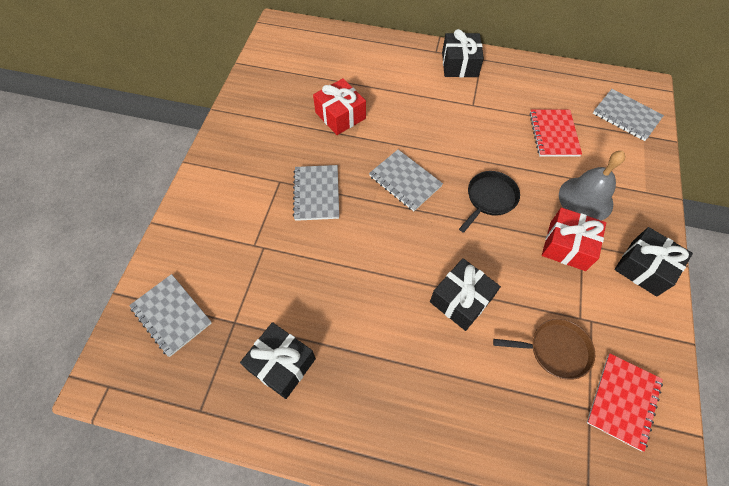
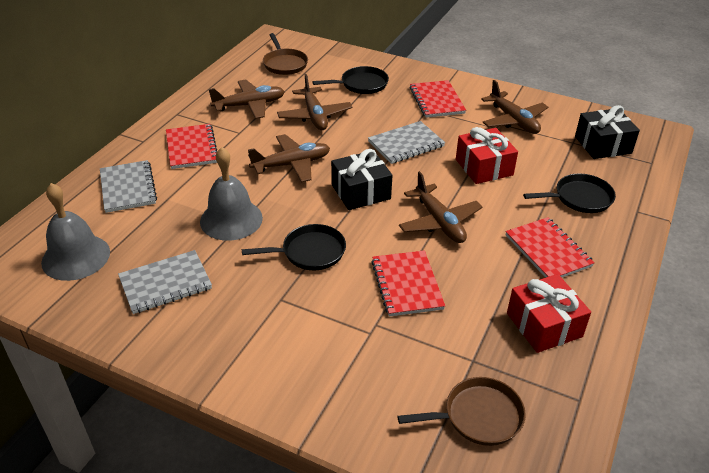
black gift: [240,322,316,399] [430,258,501,331] [442,29,484,77] [614,227,693,297] = 4 -> [331,149,392,210] [575,105,640,159] = 2
black pan: [459,171,520,233] = 1 -> [242,224,346,270] [312,66,389,94] [523,173,616,213] = 3
brown pan: [493,319,595,380] = 1 -> [263,33,308,75] [398,377,526,446] = 2
brown plane: none = 0 -> [209,79,285,119] [248,134,330,182] [277,74,353,130] [399,171,483,243] [481,80,548,134] = 5
grey bell: [559,151,626,221] = 1 -> [41,183,110,281] [200,147,263,241] = 2
grey notebook: [129,274,212,357] [293,165,339,221] [369,150,443,211] [593,89,664,141] = 4 -> [100,160,157,213] [118,250,212,314] [368,121,445,164] = 3
red notebook: [529,110,582,157] [587,353,663,452] = 2 -> [166,124,217,169] [371,250,445,317] [410,80,466,118] [506,217,595,278] = 4

